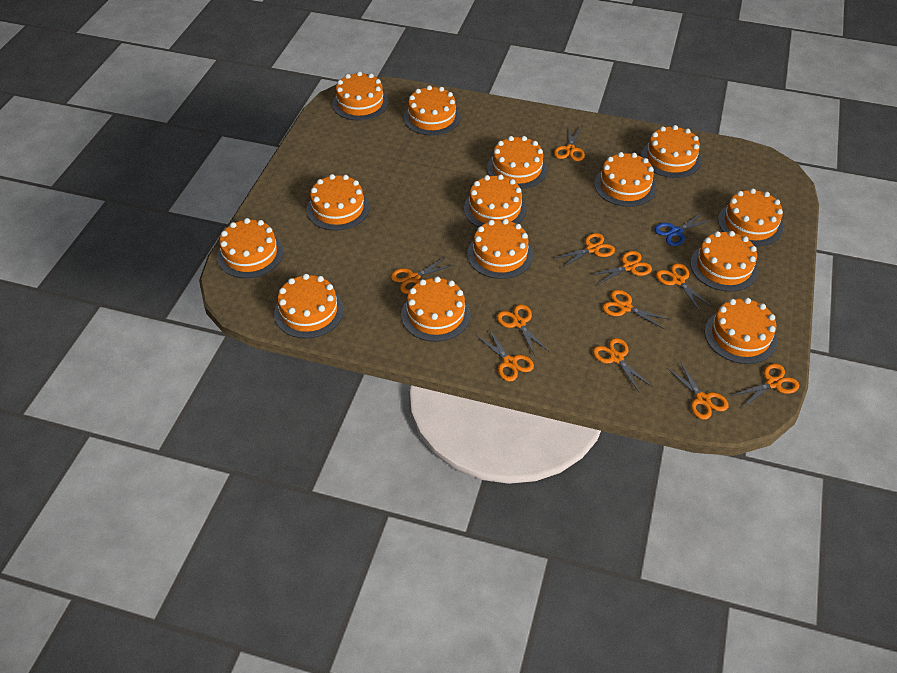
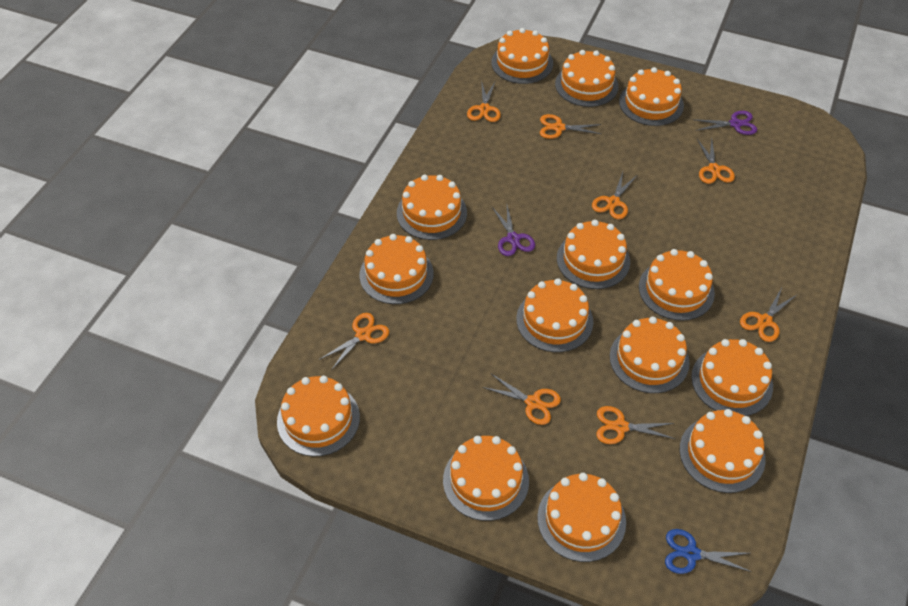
orange scissors: [391,257,454,294] [477,329,534,381] [497,304,549,356] [554,125,585,161] [555,233,615,268] [589,251,652,286] [593,338,651,392] [602,290,670,329] [656,263,711,311] [667,363,728,420] [731,363,799,408] = 11 -> [319,313,389,370] [467,80,501,122] [482,374,561,425] [540,114,602,139] [592,172,637,219] [596,406,675,444] [697,138,735,184] [740,288,798,342] = 8
purple scissors: none = 0 -> [492,205,535,256] [693,111,757,135] = 2

